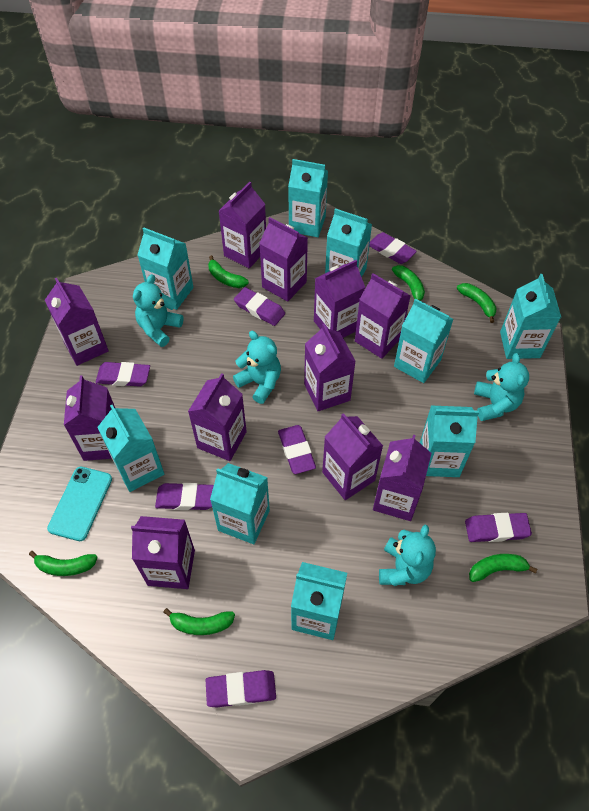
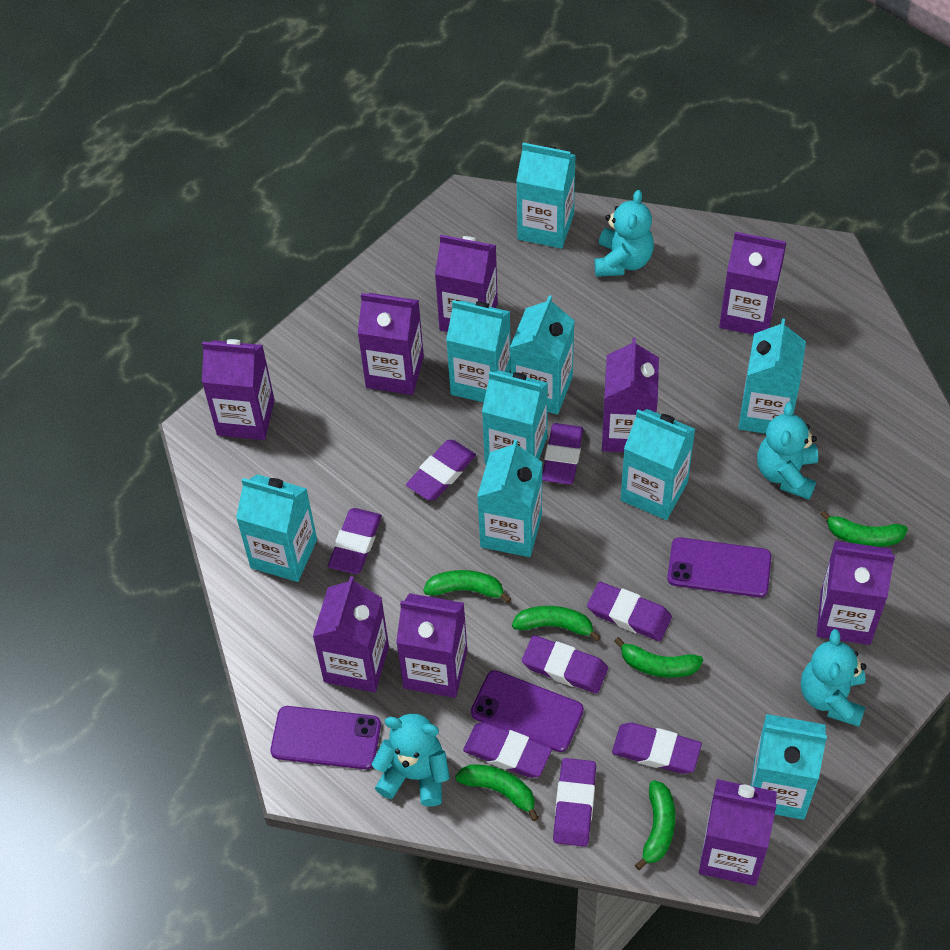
purple carton: [45,278,109,366] [64,375,115,461] [131,516,195,589] [188,373,247,461] [219,182,266,268] [259,217,308,302] [304,324,356,412] [314,260,365,338] [322,413,383,500] [355,273,410,359] [373,435,431,521] = 11 -> [202,339,275,440] [313,576,389,692] [358,293,424,395] [396,593,467,698] [435,235,498,332] [602,338,659,452] [699,779,777,886] [719,232,786,335] [817,541,895,645] = 9
purple eraser: [96,362,150,387] [155,483,214,510] [206,670,276,707] [234,287,285,326] [278,425,316,474] [369,232,417,264] [465,513,532,542] = 7 -> [328,508,382,574] [406,440,476,500] [463,722,552,778] [522,635,608,694] [542,423,584,485] [553,758,596,847] [587,582,672,641] [612,723,702,774] = 8
purple phone: none = 0 -> [271,706,381,769] [471,670,584,752] [667,537,771,597] = 3
turquoise phone: [47,467,112,541] = 1 -> none = 0

